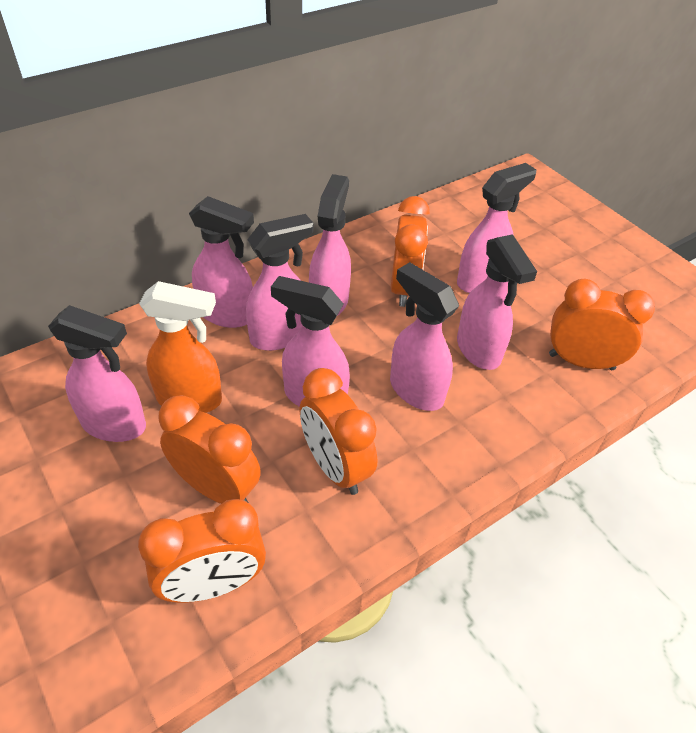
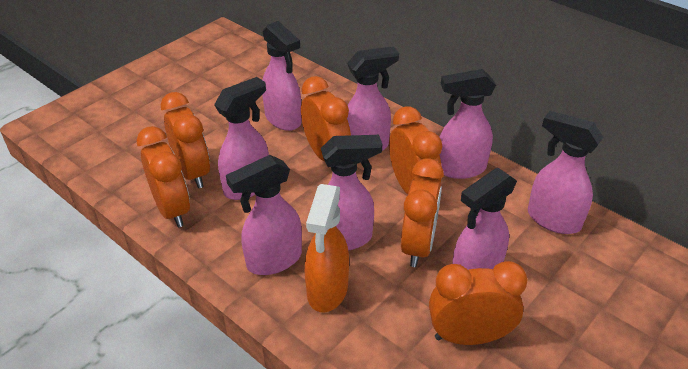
orange clock: [138,499,266,603] [159,395,261,504] [299,368,377,495] [391,196,430,307] [549,279,655,370] = 5 -> [137,126,190,227] [161,92,210,188] [301,76,351,161] [389,106,442,194] [401,158,444,267] [429,261,527,345] = 6

